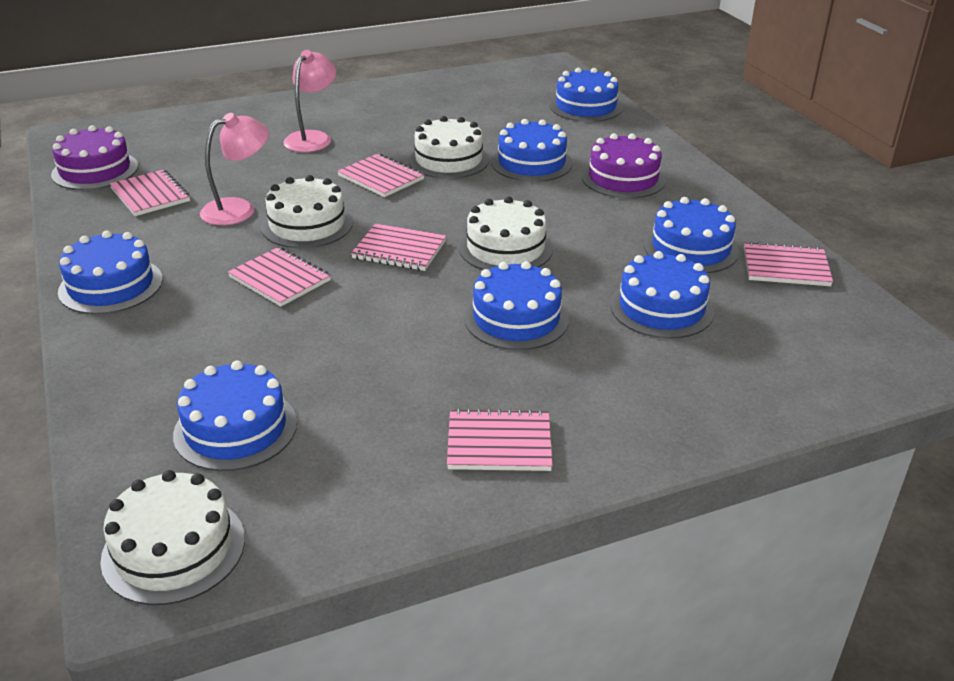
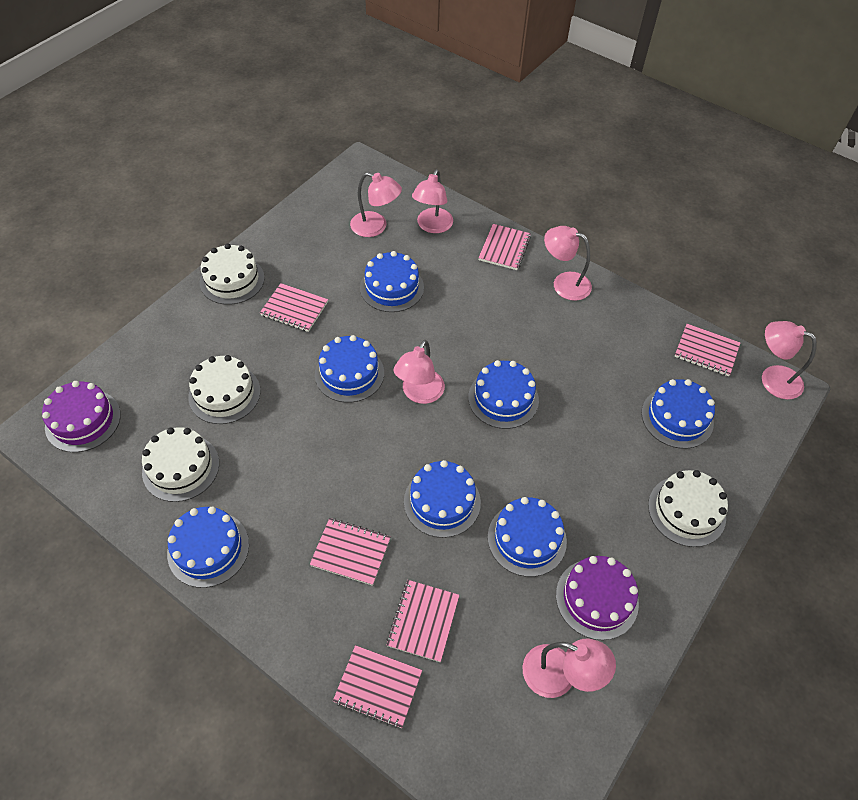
pink lamp: [200,113,269,225] [283,50,336,152] = 2 -> [350,172,402,237] [393,340,445,404] [412,169,453,233] [523,638,616,698] [544,226,592,301] [762,321,817,399] = 6

